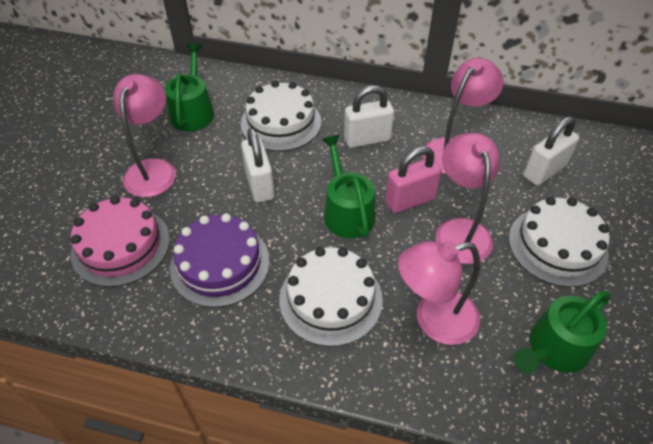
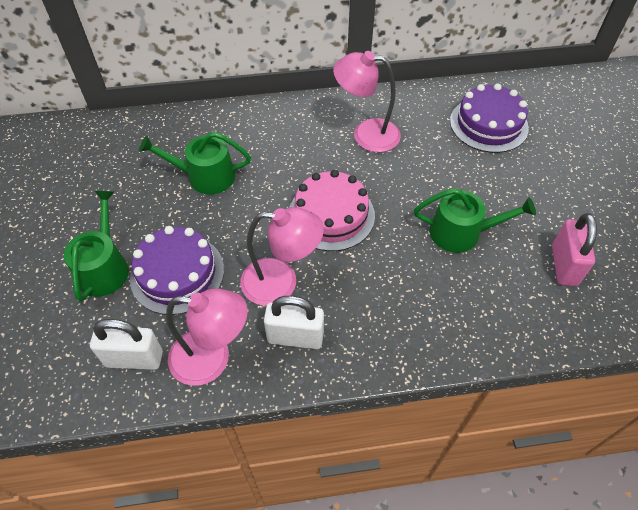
pink lamp: [114,74,176,197] [398,241,480,345] [422,58,504,174] [435,133,500,264] = 4 -> [166,289,248,386] [240,207,324,306] [333,51,401,152] = 3
purple cake: [170,213,270,308] = 1 -> [130,226,224,315] [450,83,529,153] = 2
white cake: [241,81,321,151] [279,247,383,347] [509,197,610,287] = 3 -> none = 0
white padlock: [241,128,275,203] [344,86,394,148] [524,116,579,186] = 3 -> [90,319,163,370] [264,296,324,349] = 2

